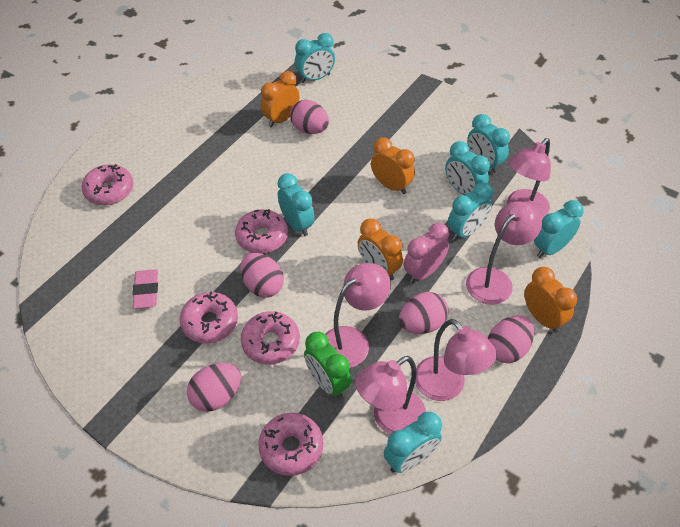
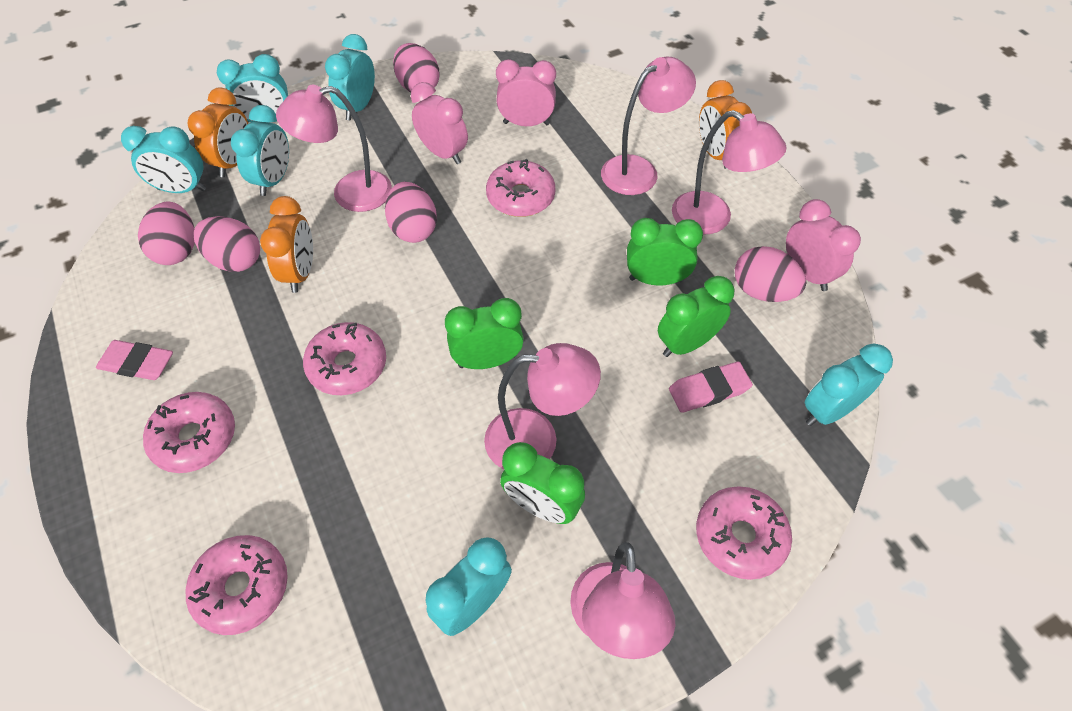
green clock: [304,332,352,399] = 1 -> [445,298,524,369] [500,442,585,524] [627,218,703,285] [658,276,734,357] = 4
orange clock: [261,71,300,127] [358,219,403,281] [371,137,415,194] [524,267,577,333] = 4 -> [188,88,248,177] [260,196,313,293] [699,80,752,169] = 3
pink clock: [404,223,449,283] = 1 -> [411,82,468,164] [496,59,556,126] [786,199,861,291] = 3
pink eraser: [133,269,158,309] = 1 -> [96,340,173,380] [669,361,753,413] = 2
turquoise clock: [278,173,315,236] [295,33,335,83] [384,411,442,473] [445,141,490,195] [448,182,493,241] [467,114,510,173] [534,200,583,258] = 7 -> [121,126,206,193] [217,54,288,123] [231,105,289,196] [325,34,375,121] [425,538,512,636] [805,344,893,426] = 6

